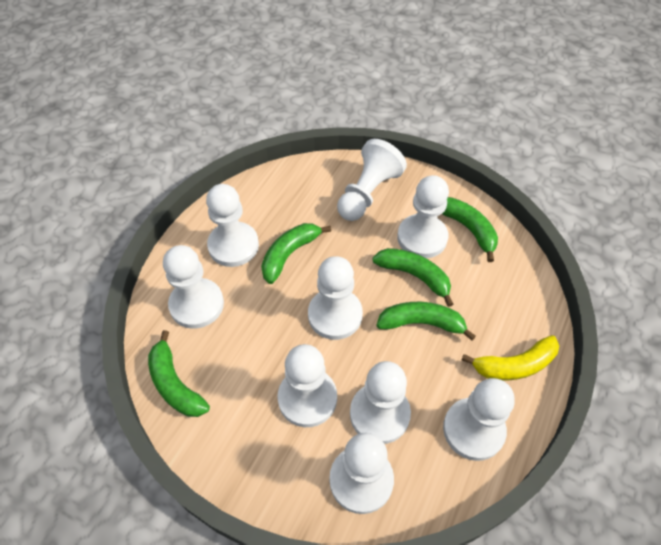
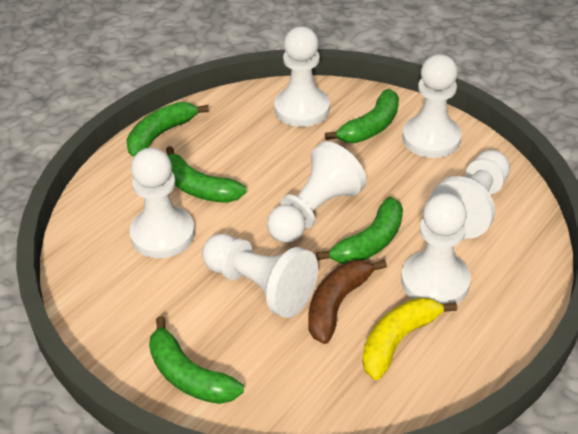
brown banana: none = 0 -> [308,260,387,344] = 1
white pawn: [163,245,224,329] [206,184,259,267] [278,344,337,427] [308,256,363,340] [329,433,394,514] [337,139,407,221] [350,361,411,444] [397,175,449,258] [443,378,515,461] = 9 -> [129,148,195,258] [202,234,318,318] [267,141,367,243] [274,26,330,127] [401,193,471,304] [402,54,461,158] [430,150,510,239] = 7

